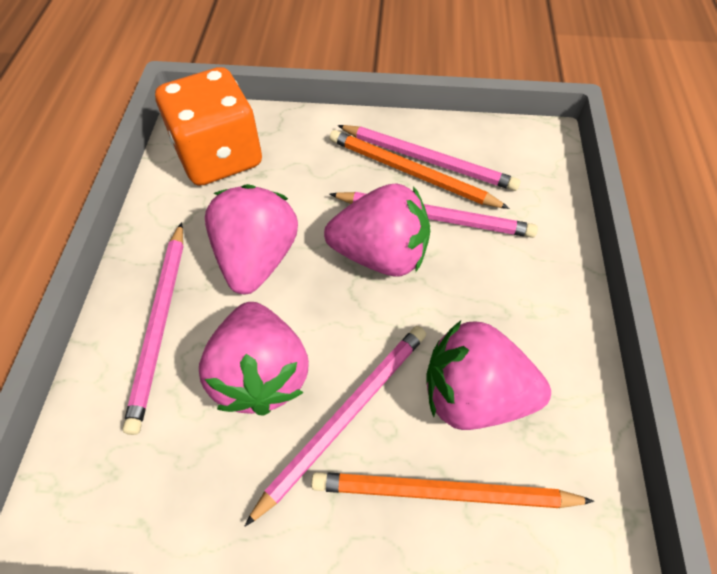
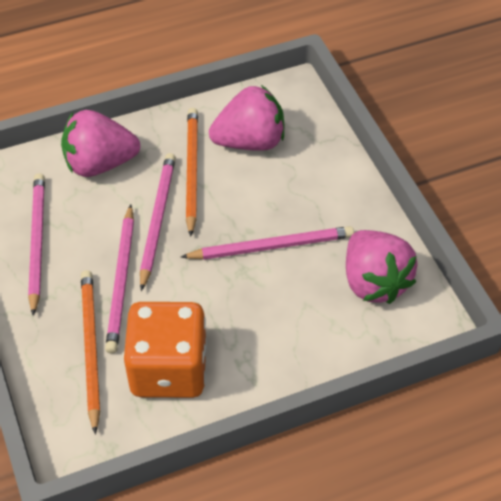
pink strawberry: [199,302,309,416] [205,184,298,294] [324,183,430,277] [426,321,551,430] = 4 -> [61,110,140,177] [209,85,284,151] [346,230,418,304] = 3

